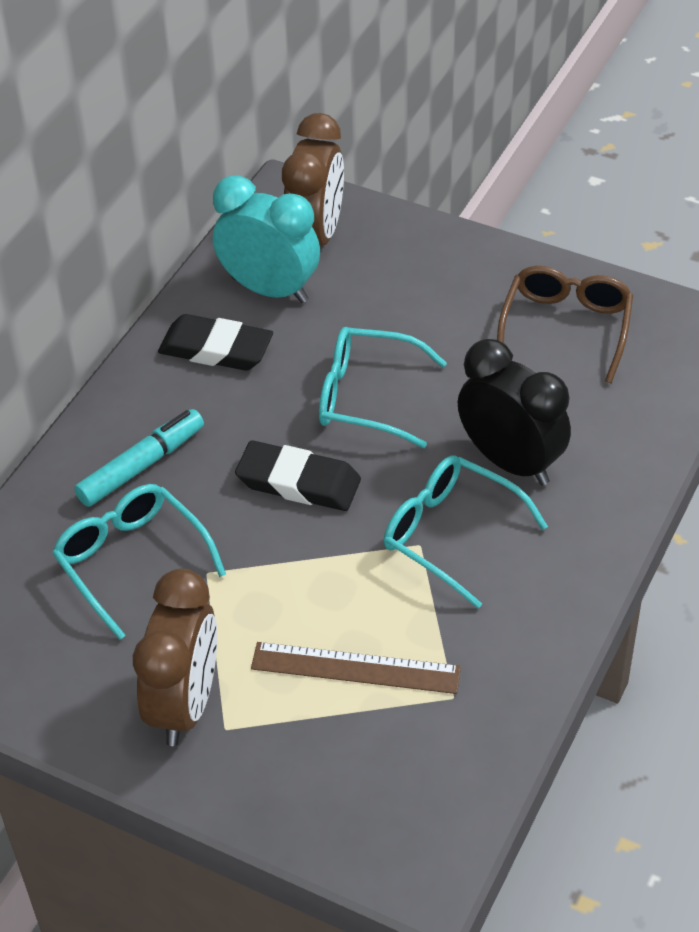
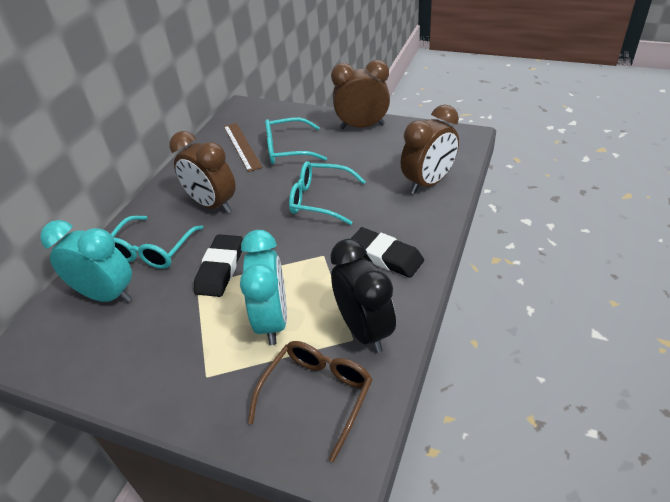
brown clock: [133,569,217,746] [282,113,344,246] = 2 -> [170,131,236,214] [331,60,390,129] [401,105,459,194] = 3
turquoise clock: [213,175,320,303] = 1 -> [40,220,132,303] [240,230,287,345] = 2
turquoise marker: [74,409,204,507] = 1 -> none = 0

